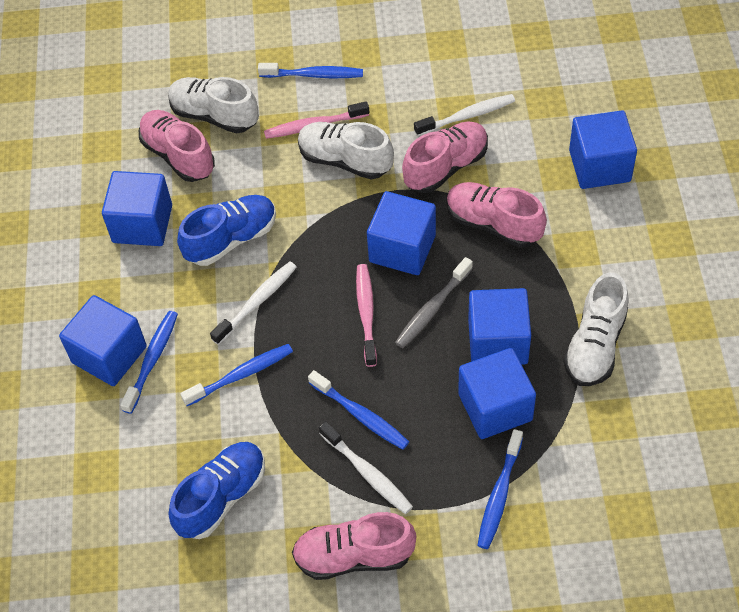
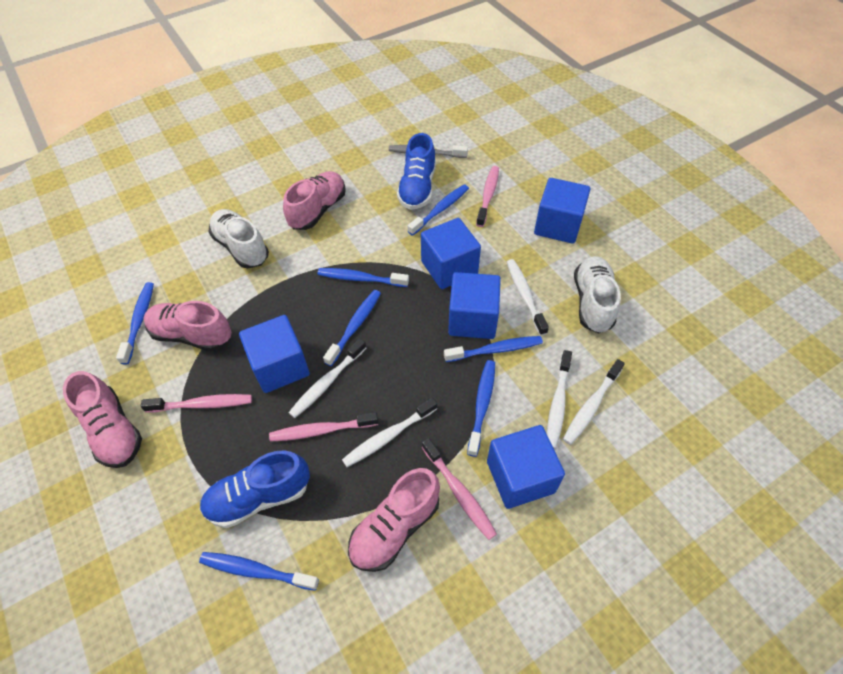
blue cube: [59,295,147,386] [102,171,172,246] [367,191,436,275] [458,348,536,439] [468,288,531,365] [569,110,637,189] = 6 -> [239,315,310,393] [421,218,481,289] [448,272,501,339] [487,425,565,509] [534,178,590,244] = 5
blue toothbrush: [120,311,178,414] [180,344,293,406] [258,63,363,78] [308,370,409,450] [477,429,523,549] = 5 -> [116,282,154,365] [199,552,319,591] [317,268,409,287] [323,290,381,366] [408,184,469,236] [444,336,543,362] [467,360,495,457] = 7
pink toothbrush: [264,101,369,139] [356,264,377,367] = 2 -> [141,394,252,412] [269,412,379,442] [422,438,497,540] [476,166,499,227] = 4
white shoe: [168,77,259,133] [298,122,394,180] [563,273,629,386] = 3 -> [208,209,269,268] [574,256,621,333] = 2
white toothbrush: [210,262,297,345] [319,421,413,514] [414,94,515,136] = 3 -> [289,338,366,418] [342,398,437,467] [507,259,549,336] [547,350,572,449] [563,359,625,445] = 5

